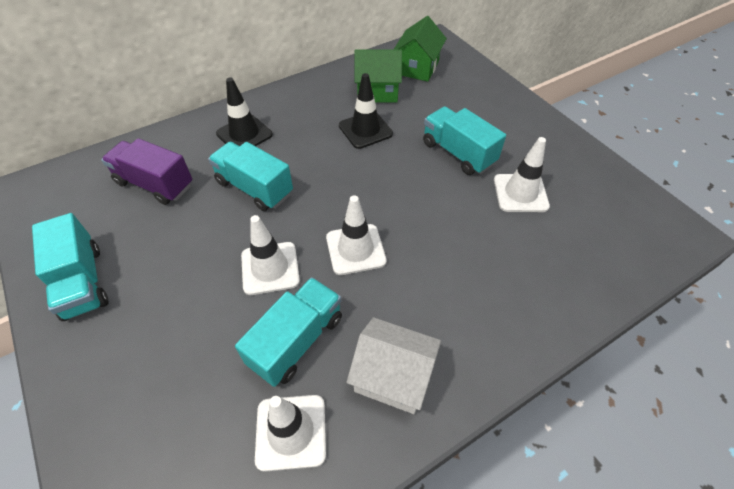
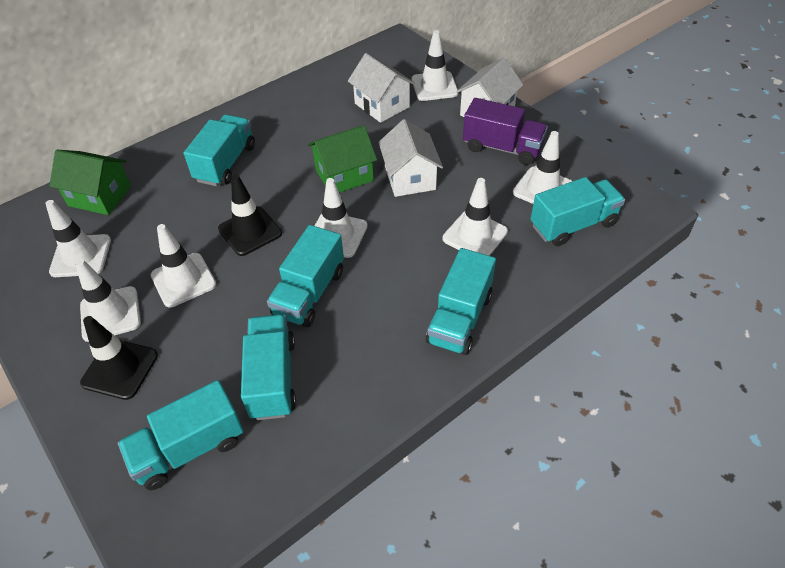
turquoise truck: [32,213,108,321] [208,142,293,211] [235,277,342,387] [423,106,506,175] = 4 -> [118,380,244,490] [184,114,255,186] [241,314,296,420] [267,225,344,327] [426,248,496,355] [530,177,625,246] = 6
white house: [347,317,441,414] = 1 -> [348,53,415,123] [378,119,443,197] [456,58,523,117] = 3
white traffic cone: [241,215,300,295] [255,395,326,472] [326,195,386,275] [494,137,550,212] = 4 -> [45,200,111,277] [75,259,141,342] [150,224,216,308] [315,178,368,258] [412,30,458,101] [443,178,508,256] [513,131,572,204] = 7

